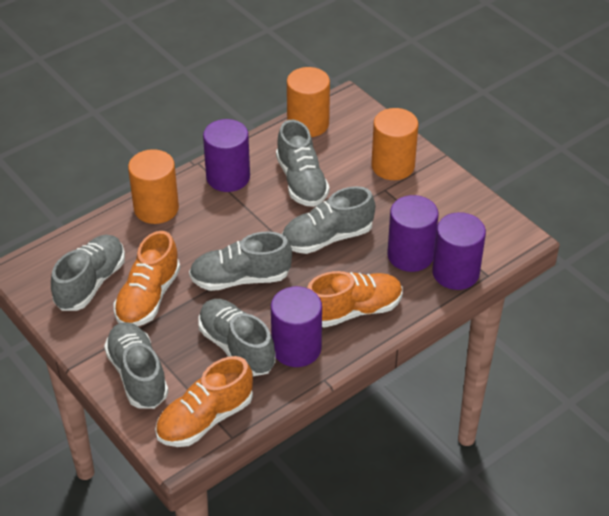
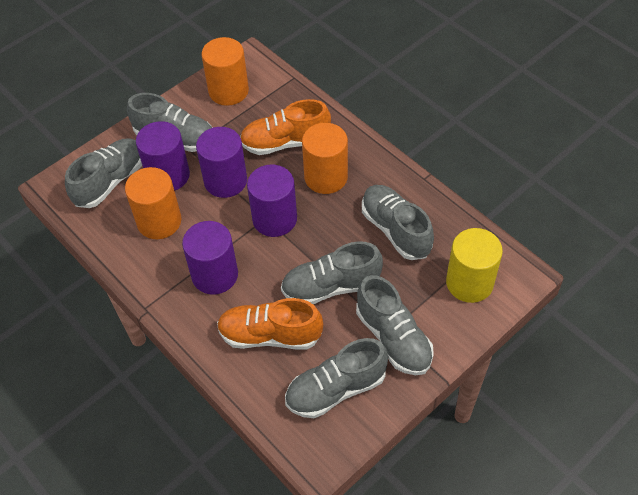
orange shoe: [114,231,181,326] [155,356,253,447] [307,271,402,328] = 3 -> [217,298,323,350] [240,99,331,155] = 2
yellow cylinder: none = 0 -> [446,228,503,303] = 1

